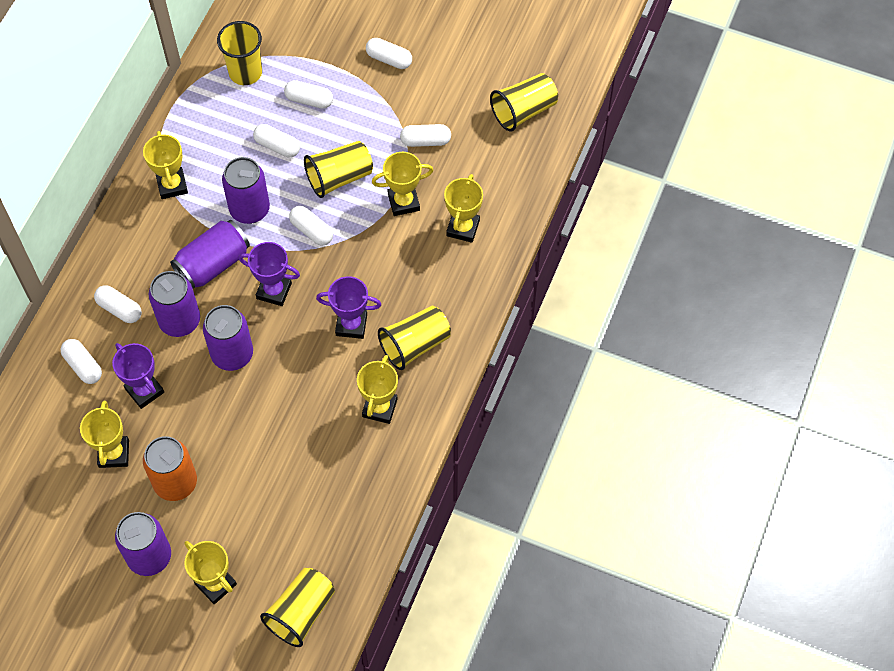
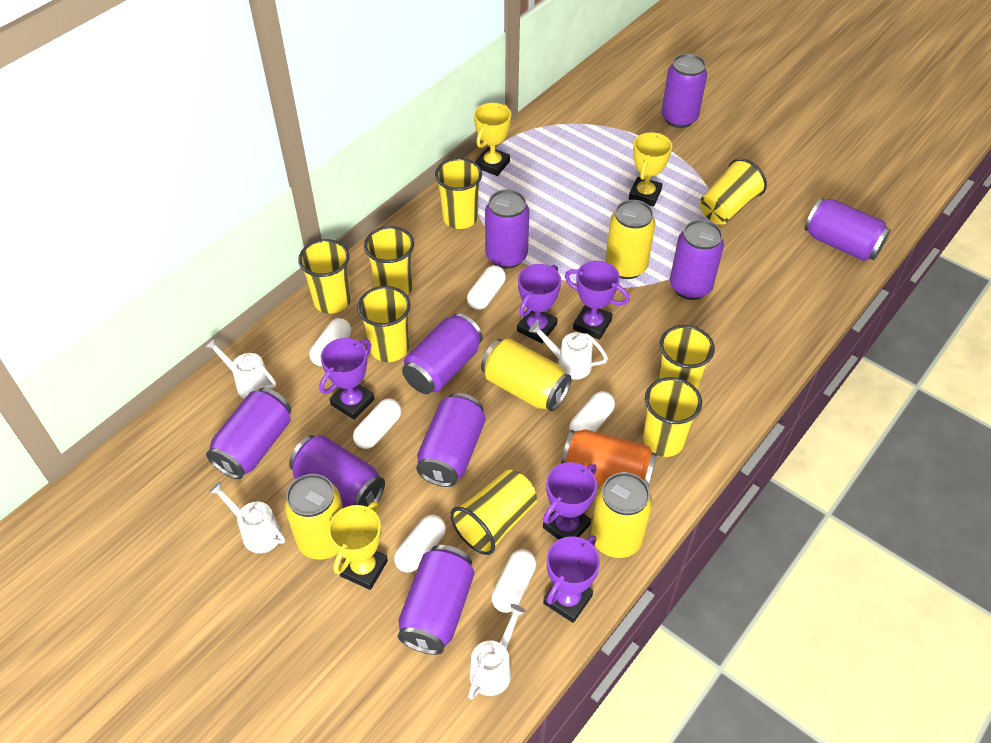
purple can: [115,512,171,576] [149,271,200,337] [170,220,250,289] [203,305,253,371] [222,157,270,224] = 5 -> [206,388,291,479] [289,435,385,508] [397,545,475,655] [402,313,483,394] [416,393,486,487] [485,189,529,269] [661,54,707,128] [670,220,724,300] [804,198,891,261] = 9
purple trophy: [112,343,164,409] [239,242,300,306] [316,276,381,339] = 3 -> [319,338,375,420] [517,264,561,343] [543,462,597,540] [543,535,600,623] [565,261,629,340] = 5
white capsule: [60,339,102,384] [94,285,142,323] [253,124,300,158] [284,80,333,109] [289,206,333,246] [366,38,412,69] [400,124,451,147] = 7 -> [309,318,351,366] [353,398,402,449] [394,515,446,573] [467,265,506,310] [491,549,536,613] [569,391,615,432] = 6
white watering can: none = 0 -> [205,338,276,399] [209,481,285,553] [468,604,526,700] [529,321,608,379] = 4
yellow can: none = 0 -> [284,474,343,560] [481,338,571,411] [591,472,652,558] [605,200,656,279] = 4
yellow cup: [217,21,262,85] [260,568,335,647] [304,141,373,198] [378,306,451,370] [490,73,558,132] = 5 -> [298,239,351,314] [357,286,410,362] [364,226,414,295] [435,158,482,229] [450,469,537,555] [643,377,702,457] [658,325,715,390] [700,158,767,225] = 8
yellow trophy: [80,400,129,468] [143,131,188,199] [184,541,237,604] [357,355,398,424] [372,152,434,216] [444,174,483,243] = 6 -> [328,501,388,590] [474,103,511,176] [629,132,672,207] = 3

